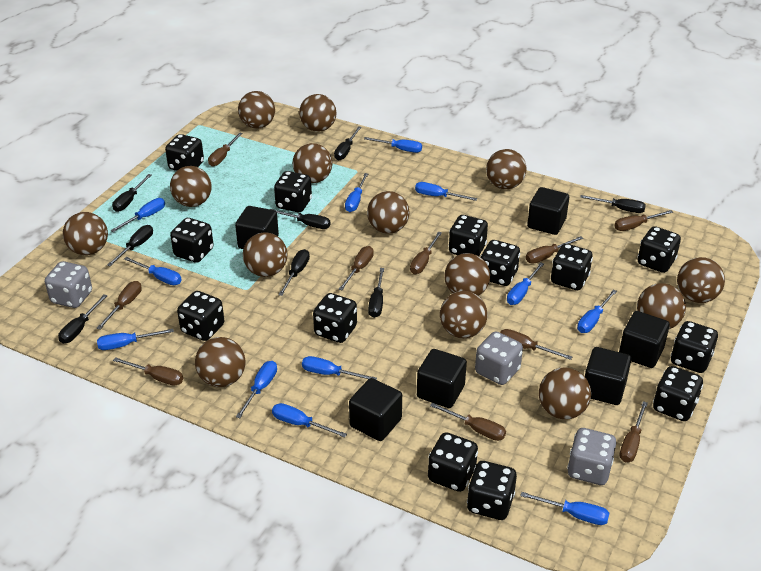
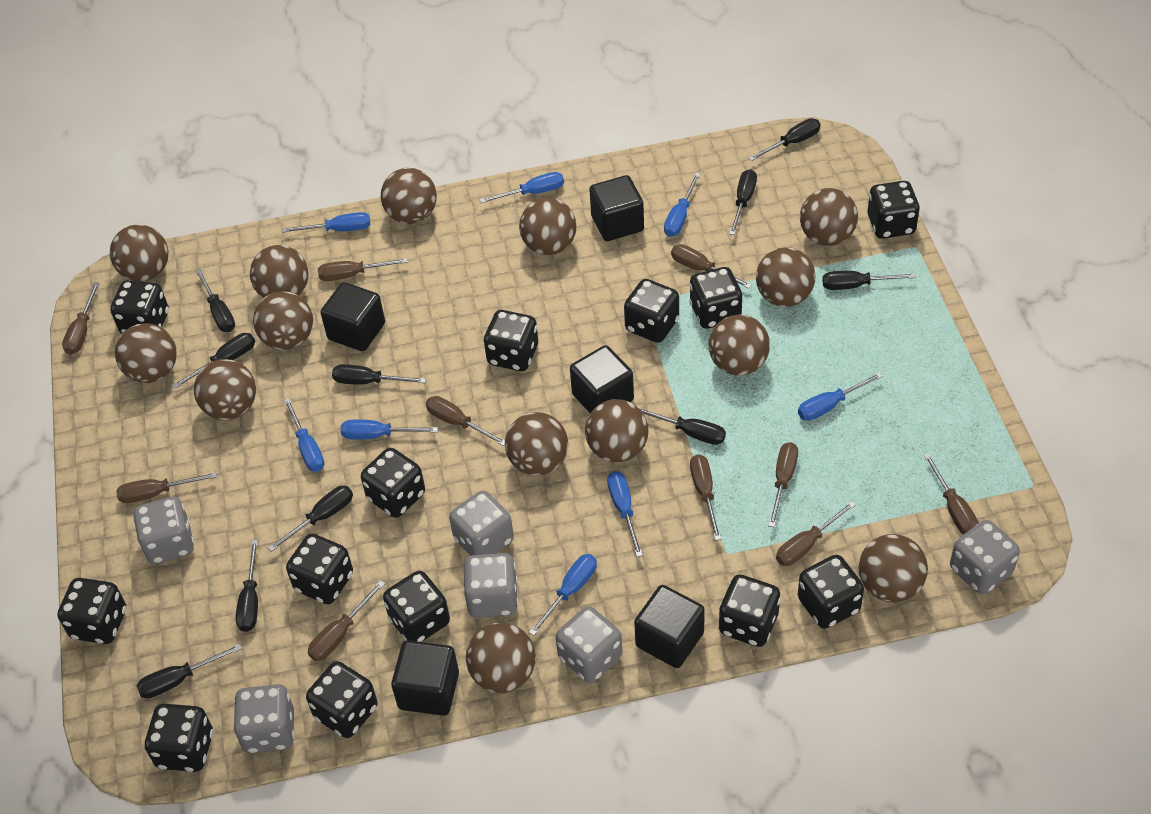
black cube: [235,206,279,249] [349,378,402,441] [417,349,467,408] [527,187,569,235] [585,347,631,405] [619,311,670,368] = 6 -> [321,282,385,351] [391,640,459,716] [570,345,634,413] [589,175,644,241] [634,585,705,668] = 5
black screwdriver: [58,294,108,344] [107,225,153,266] [112,174,151,212] [270,209,330,229] [278,249,310,296] [334,126,362,160] [368,268,384,318] [580,195,646,213] = 8 -> [136,644,242,698] [172,333,255,389] [195,269,235,332] [236,540,258,632] [268,486,353,552] [332,364,426,385] [638,407,726,445] [729,169,757,235] [749,118,821,161] [822,271,916,290] = 10
blue screwdriver: [97,329,174,350] [111,198,165,232] [124,257,182,285] [236,361,277,418] [272,403,347,438] [302,356,377,380] [345,173,368,212] [364,137,422,153] [415,182,477,201] [507,262,544,305] [520,492,609,525] [577,290,617,333] = 12 -> [282,212,370,232] [284,398,324,472] [341,420,438,440] [480,172,564,203] [529,554,597,636] [607,471,643,557] [664,173,701,237] [798,372,883,421] = 8
grey dice: [45,261,92,308] [475,331,523,385] [567,428,616,485] = 3 -> [133,497,194,564] [233,684,295,753] [449,491,514,556] [463,553,518,618] [556,606,622,683] [950,520,1020,594] = 6

